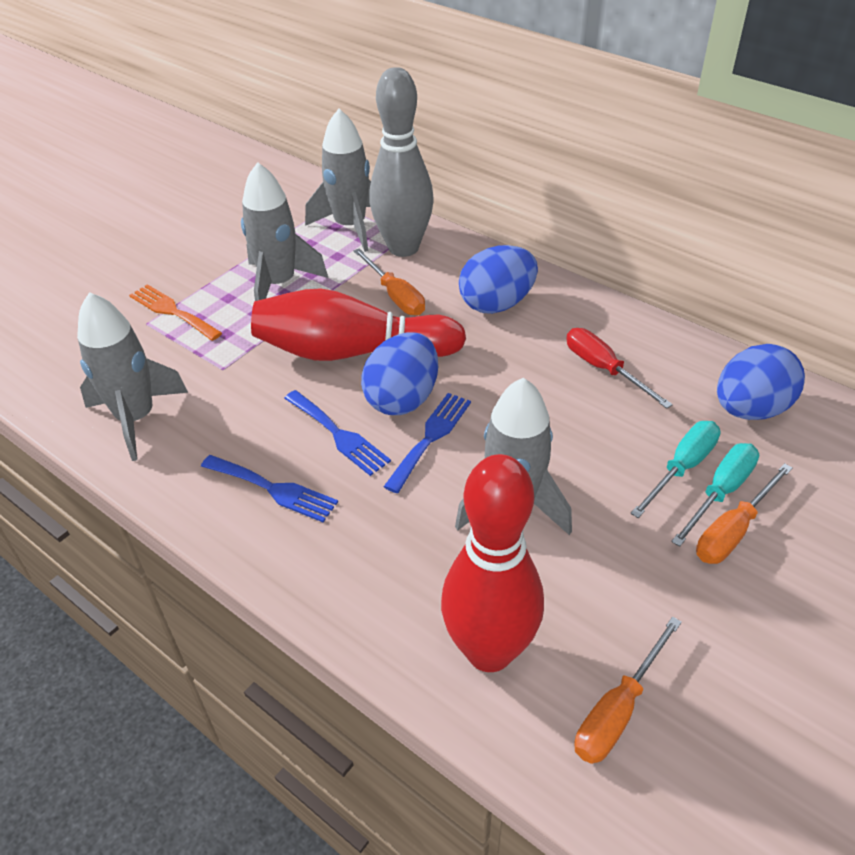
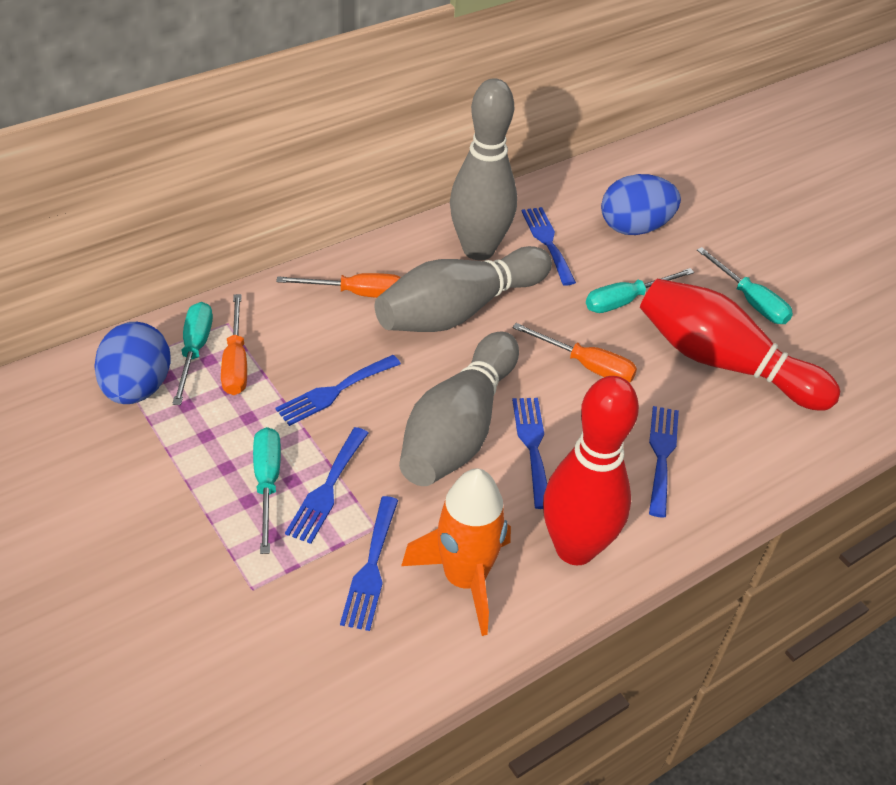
blue egg: [361,332,438,415] [459,245,538,314] [717,344,805,420] = 3 -> [94,322,171,404] [601,174,681,235] = 2
blue fork: [201,455,338,522] [284,390,391,476] [384,393,471,493] = 3 -> [275,355,401,426] [285,427,368,544] [340,496,398,631] [512,398,547,509] [522,207,576,286] [649,406,679,518] = 6
grey bowling pin: [369,67,433,257] = 1 -> [375,246,552,332] [399,332,519,486] [450,78,517,260] = 3
grey rocket: [77,292,188,461] [241,162,328,301] [305,109,371,252] [455,378,572,535] = 4 -> none = 0
orange fork: [129,284,222,341] = 1 -> none = 0
orange rocket: none = 0 -> [401,469,511,636] = 1
red screwdriver: [566,328,673,409] = 1 -> none = 0
turquoise screwdriver: [630,421,721,518] [671,443,759,547] = 2 -> [172,302,213,405] [253,427,281,554] [586,268,694,313] [697,247,793,324] = 4

